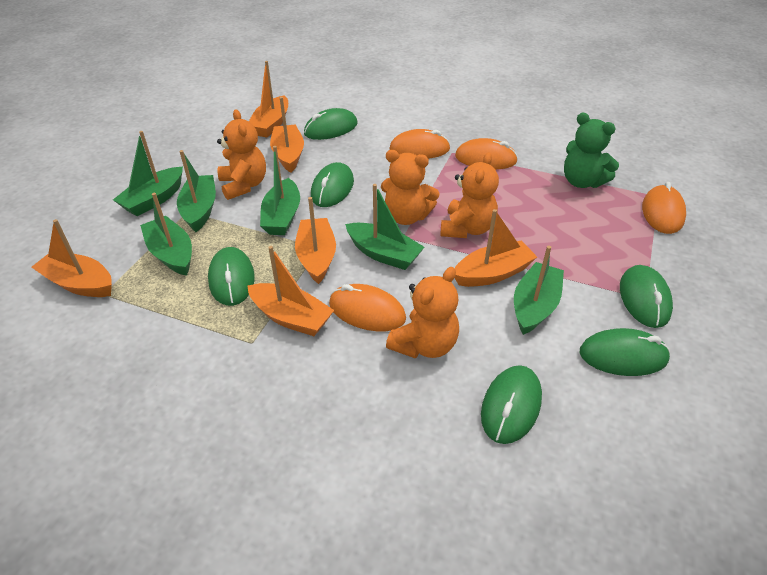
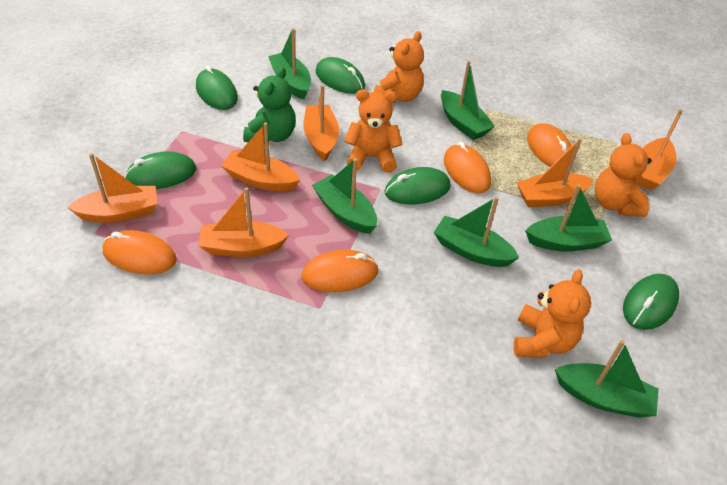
green mouse: [208,247,255,306] [304,108,358,140] [311,162,354,207] [481,365,542,444] [580,328,670,376] [620,265,673,328] = 6 -> [125,151,196,189] [196,65,238,110] [315,57,365,94] [385,167,451,204] [623,274,679,330] = 5

